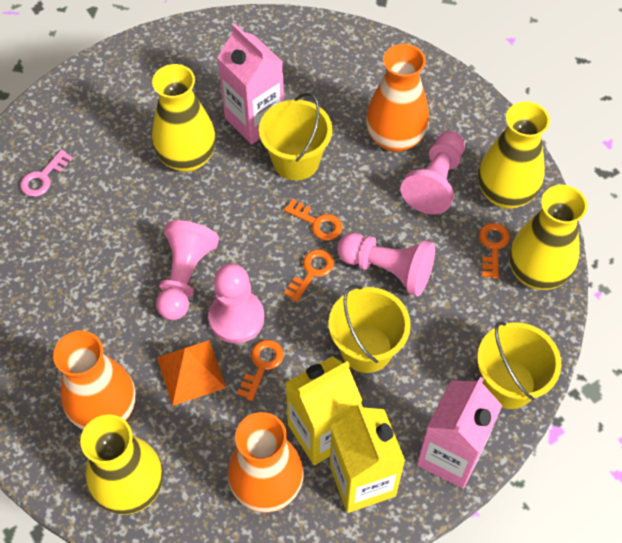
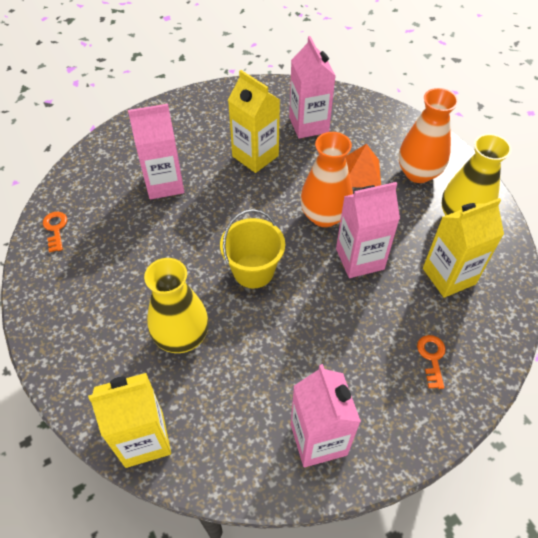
orange key: [237,340,284,401] [284,199,342,241] [284,249,334,302] [479,223,510,279] = 4 -> [43,212,67,253] [417,335,446,389] = 2
orange vase: [53,331,136,430] [228,412,304,513] [366,44,429,152] = 3 -> [300,132,353,227] [399,88,458,183] = 2
pink carton: [217,23,284,144] [417,377,502,489] = 2 -> [128,104,184,199] [289,36,336,139] [291,364,361,467] [336,182,400,278] = 4
pink key: [20,150,73,197] = 1 -> none = 0
pink pawn: [156,220,219,320] [208,264,264,343] [337,233,435,296] [401,131,465,215] = 4 -> none = 0
yellow bucket: [259,93,332,180] [329,285,411,373] [477,321,562,409] = 3 -> [220,209,285,288] = 1
yellow carton: [285,356,362,465] [330,403,405,513] = 2 -> [88,373,171,468] [228,70,280,173] [423,198,504,298] = 3
yellow vase: [80,414,163,515] [152,64,216,172] [478,101,550,208] [509,185,588,290] = 4 -> [144,258,209,353] [441,134,511,216] = 2

